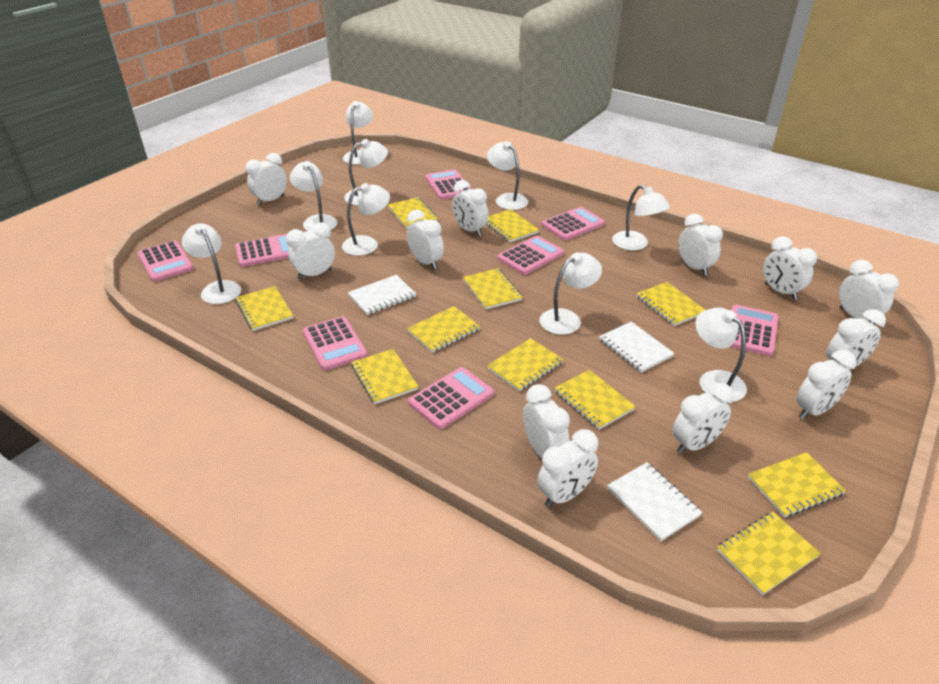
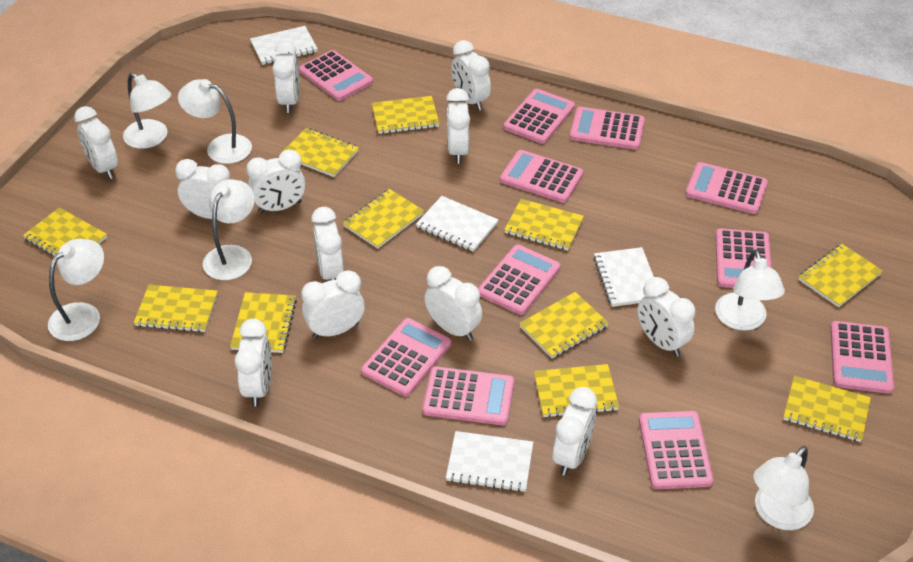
pink calculator: [138,240,193,282] [235,234,289,267] [303,316,368,371] [408,367,494,429] [425,170,471,200] [498,236,564,275] [542,207,605,241] [730,305,779,356] = 8 -> [299,50,373,101] [361,318,451,396] [422,366,514,425] [478,245,561,315] [500,150,584,203] [503,89,575,144] [570,107,645,150] [639,411,714,489] [685,162,768,214] [715,228,772,288] [830,321,894,394] = 11
white lamp: [182,223,241,304] [290,161,337,231] [342,183,390,256] [343,101,373,165] [344,139,388,205] [487,141,528,210] [540,252,602,335] [612,185,670,250] [695,308,747,402] = 9 -> [48,239,104,341] [123,72,171,149] [178,79,252,164] [203,179,255,280] [715,249,785,330] [753,446,814,530] = 6
white notebook: [348,275,416,315] [599,322,674,373] [607,462,702,541] = 3 -> [250,26,318,65] [416,196,499,252] [446,431,533,492] [594,247,654,307] = 4

